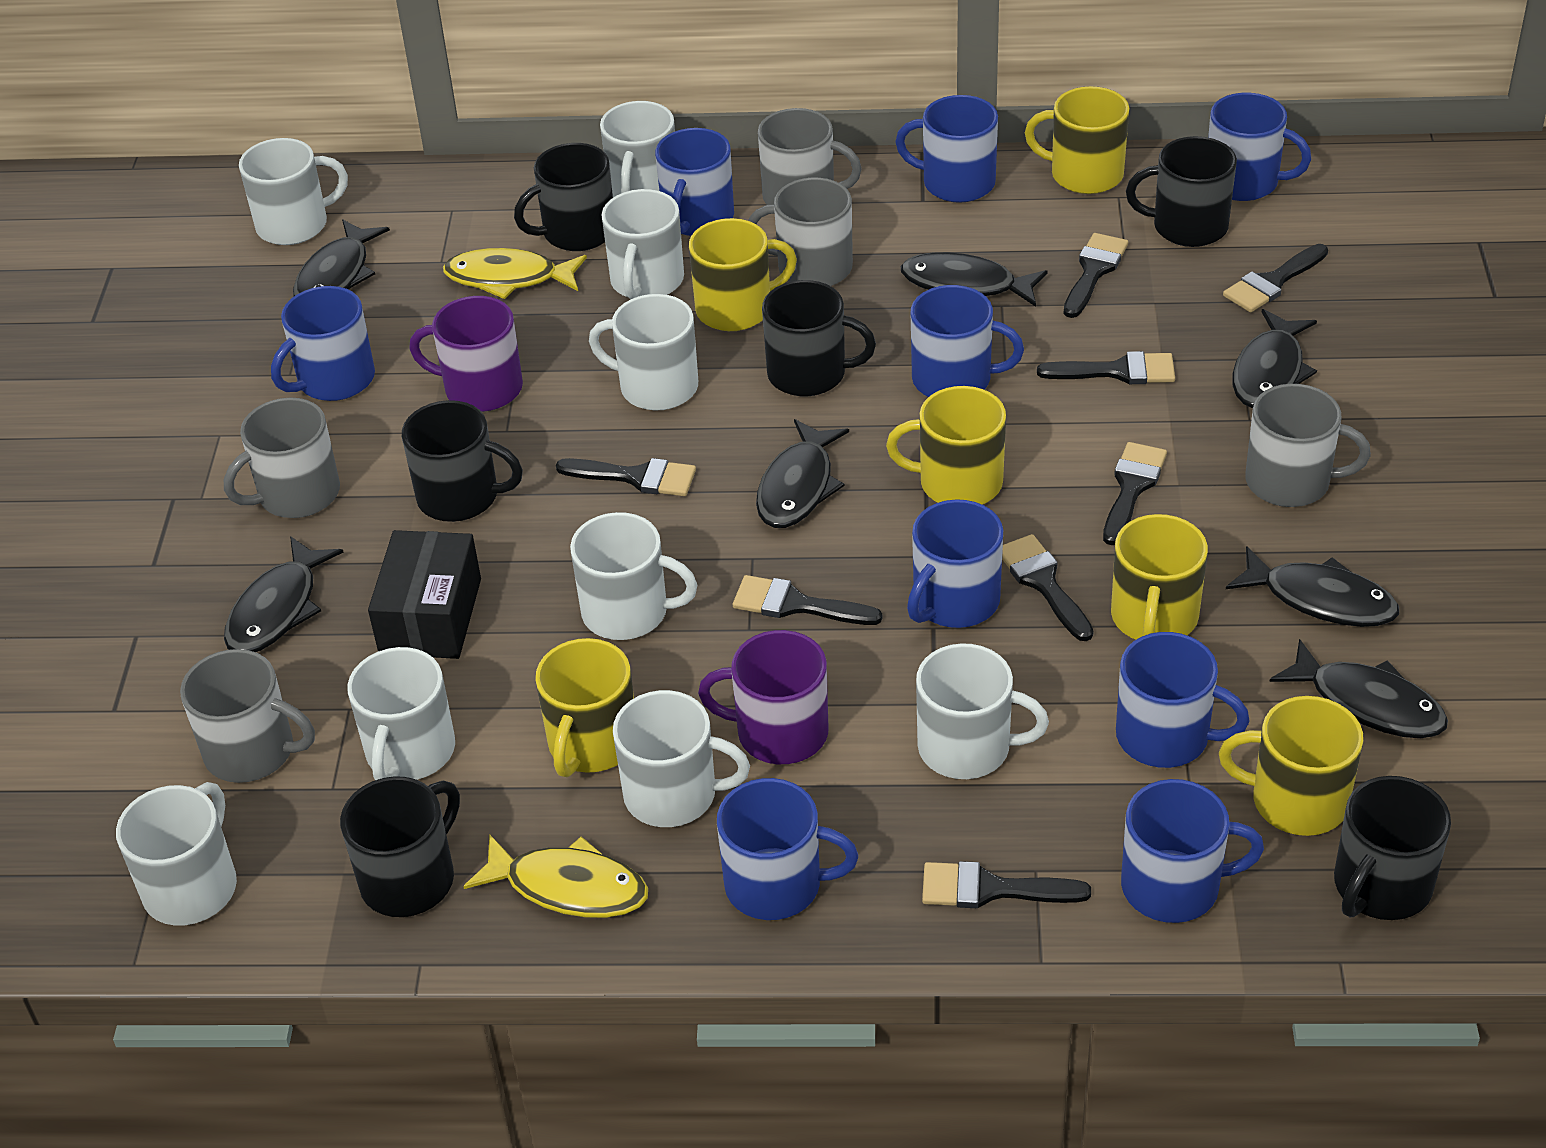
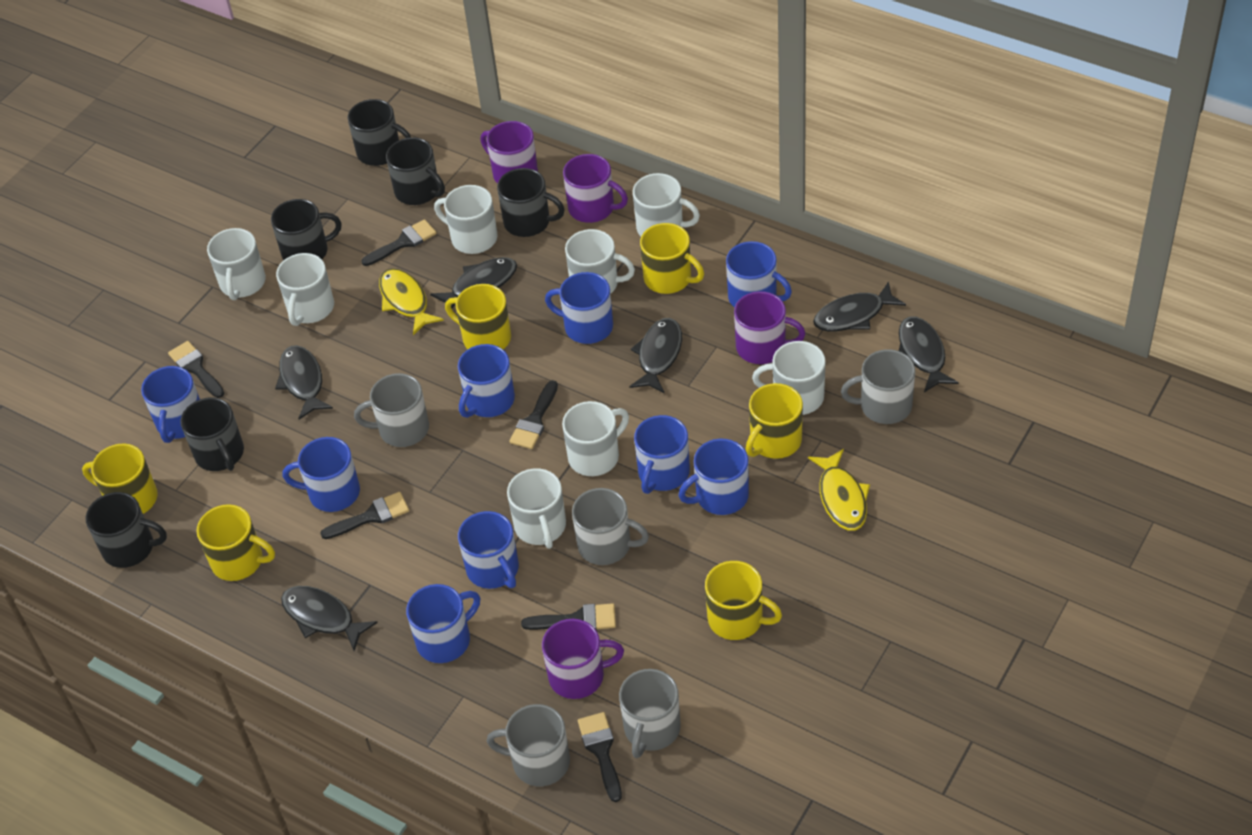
black box: [368,530,481,659] = 1 -> none = 0
black brush: [556,458,696,496] [733,575,882,625] [922,861,1091,908] [1002,534,1094,641] [1037,351,1175,384] [1064,233,1128,318] [1103,442,1167,545] [1223,244,1328,312] = 8 -> [168,341,224,398] [320,492,409,539] [361,219,437,266] [509,380,558,449] [521,603,616,630] [578,712,622,802] = 6
black fish: [224,536,343,652] [293,219,390,297] [756,419,849,528] [901,252,1048,307] [1226,546,1399,627] [1232,309,1317,408] [1269,639,1448,738] = 7 -> [275,345,333,419] [281,586,377,651] [430,257,517,309] [629,318,682,393] [813,281,906,332] [899,317,959,392] = 6
purple mug: [409,296,523,412] [698,630,828,764] = 2 -> [480,121,538,184] [542,619,624,699] [563,154,628,223] [734,291,805,364] = 4
white mug: [116,782,237,926] [239,138,348,245] [347,647,455,780] [570,512,697,640] [589,294,698,411] [600,101,675,197] [602,189,684,299] [613,690,750,827] [916,643,1049,779] = 9 -> [207,228,266,300] [276,253,334,326] [434,185,497,254] [507,468,566,549] [562,401,629,476] [565,229,635,294] [633,173,700,236] [752,341,825,415] = 8

